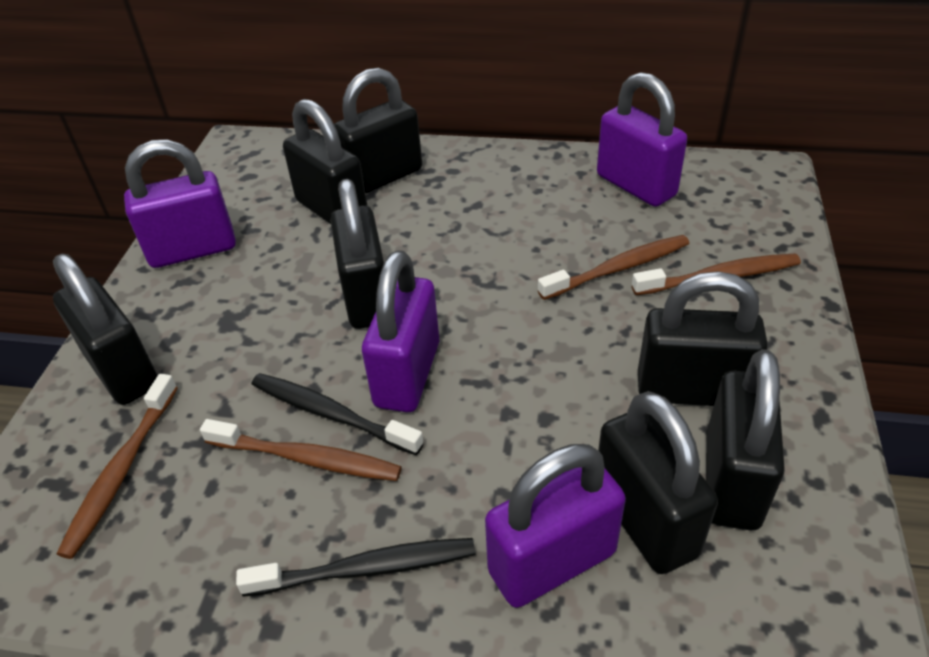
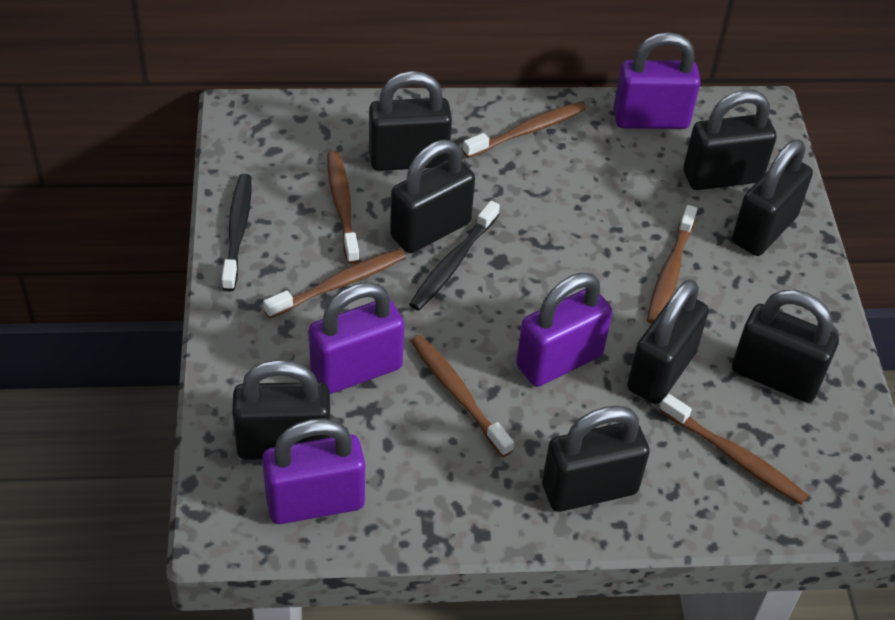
black padlock: [53,254,158,405] [283,99,367,224] [330,179,384,329] [334,68,422,194] [598,391,718,574] [638,271,768,406] [706,349,785,531] = 7 -> [232,360,331,460] [369,71,452,171] [390,140,475,253] [542,405,650,512] [627,279,709,404] [683,90,777,190] [732,139,813,256] [732,290,839,403] = 8
brown toothbrush: [57,374,178,559] [200,419,402,481] [538,235,690,300] [632,253,801,295] = 4 -> [263,249,406,319] [327,151,360,264] [411,335,514,457] [463,102,586,158] [647,205,697,324] [659,394,808,505] = 6

